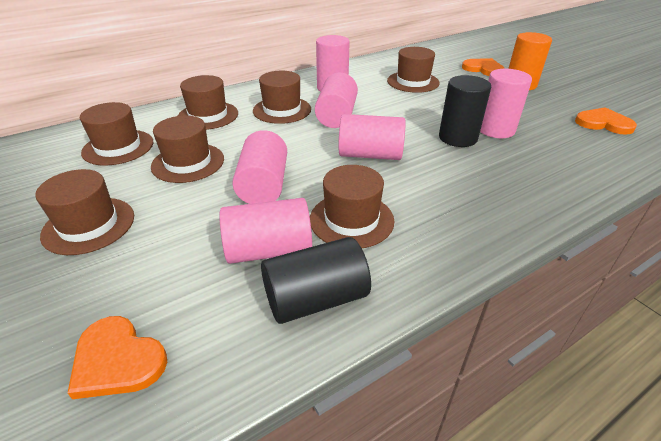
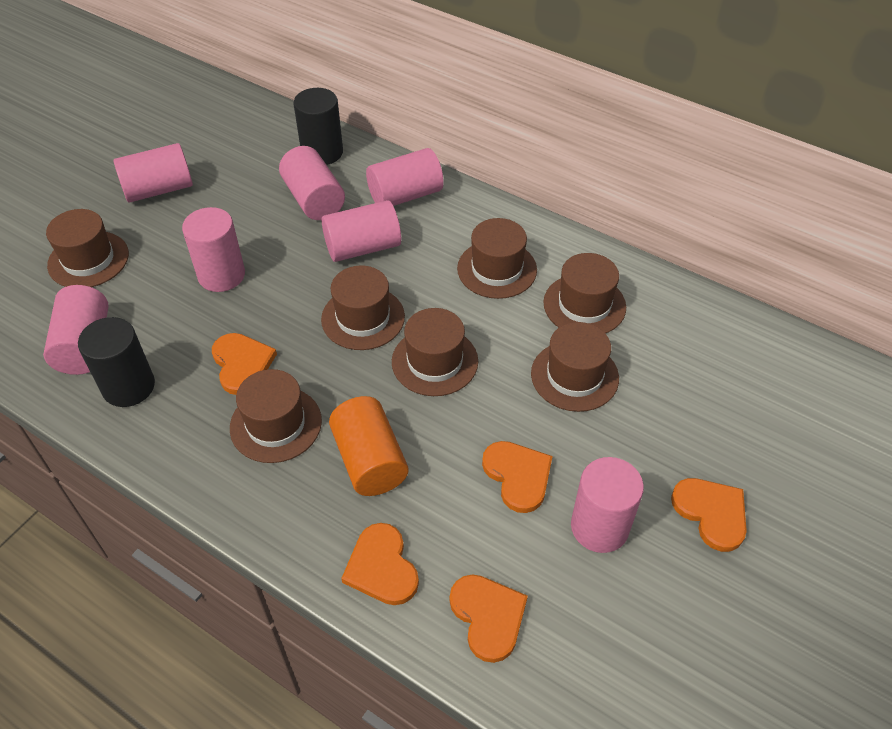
orange heart: [68,316,167,399] [462,58,505,76] [575,107,637,135] = 3 -> [212,333,277,395] [341,523,419,605] [449,574,528,663] [482,441,553,513] [671,478,747,552] = 5
pink cylinder: [219,198,312,264] [232,130,287,204] [315,73,358,128] [316,35,350,92] [339,114,406,160] [480,69,532,138] = 6 -> [43,285,109,375] [113,143,193,202] [182,207,245,292] [279,146,345,220] [322,200,401,262] [366,148,444,206] [571,457,644,553] = 7

